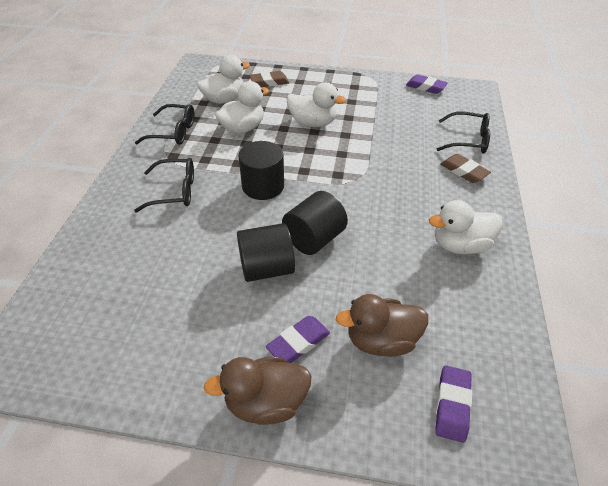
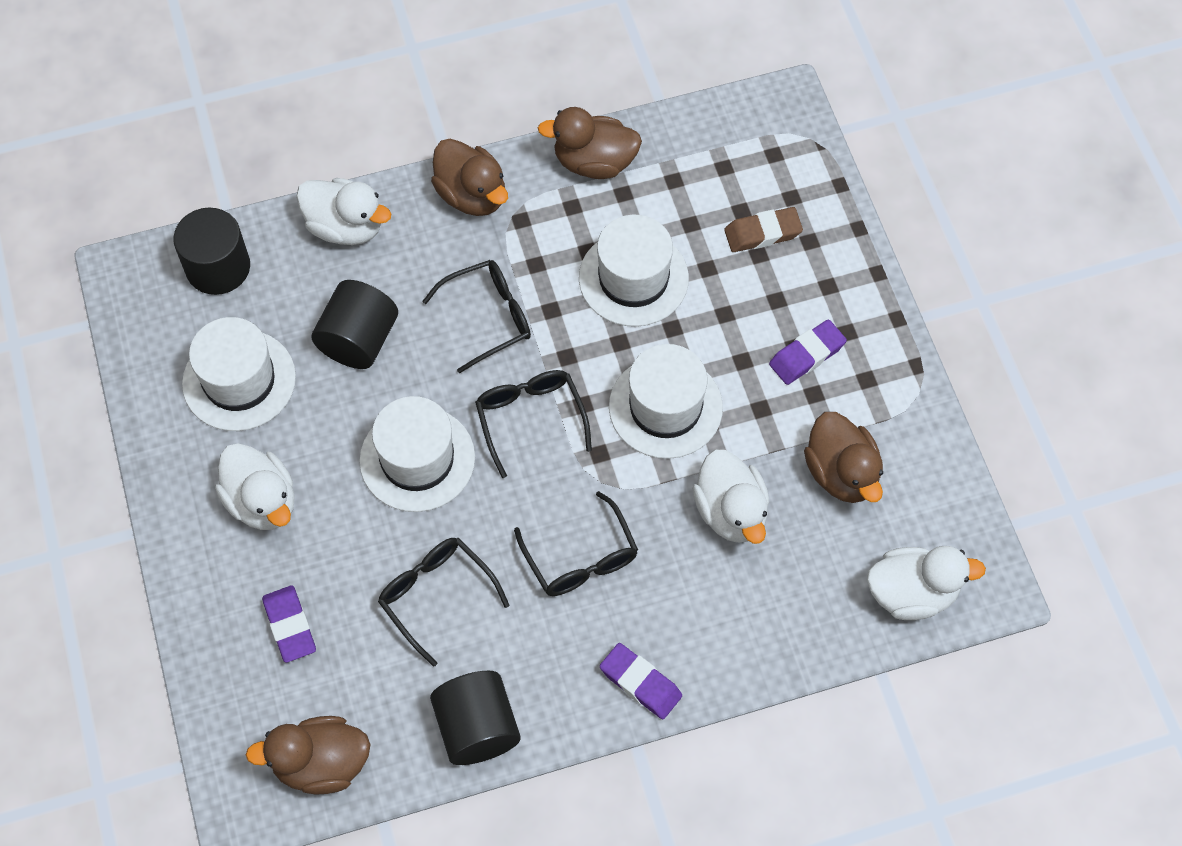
black glasses: [134,158,194,213] [135,104,195,145] [437,111,490,154] = 3 -> [378,538,509,667] [422,260,531,373] [475,370,592,478] [514,491,638,596] = 4
brown duck: [204,357,311,425] [336,294,428,357] = 2 -> [246,716,370,795] [431,139,508,216] [538,107,642,179] [804,412,883,503] = 4
brown eraser: [250,71,289,87] [440,154,491,183] = 2 -> [724,207,803,252] = 1
white hat: none = 0 -> [182,317,296,431] [359,396,475,512] [579,215,689,327] [609,344,723,459] = 4

